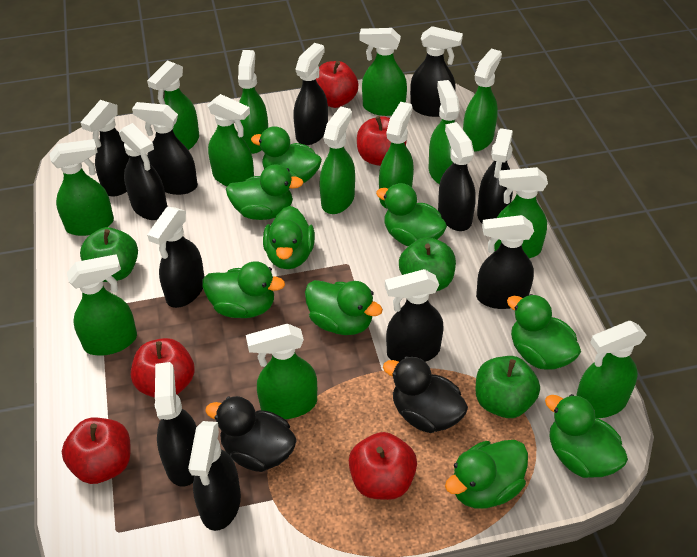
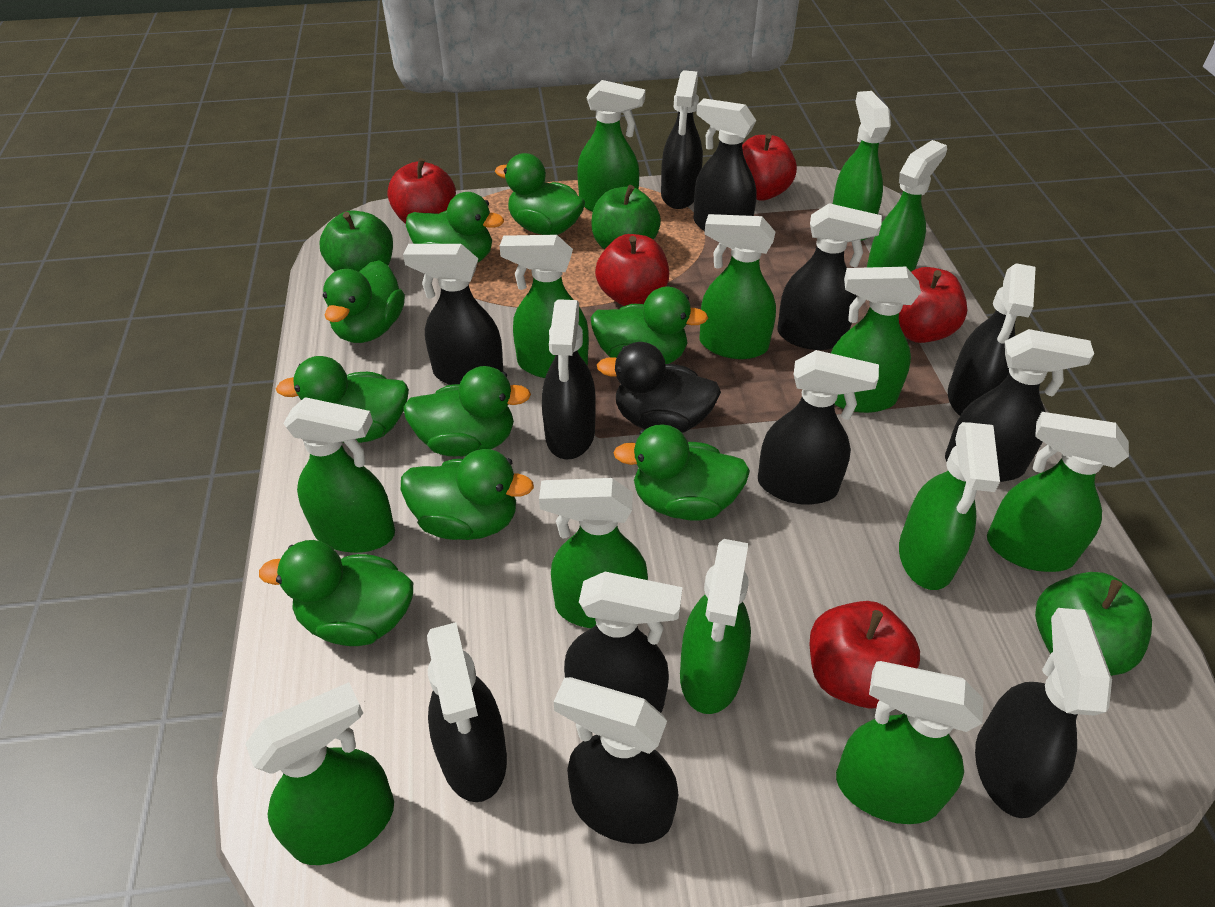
black duck: [205,396,297,472] [383,356,468,433] = 2 -> [597,342,721,433] = 1

